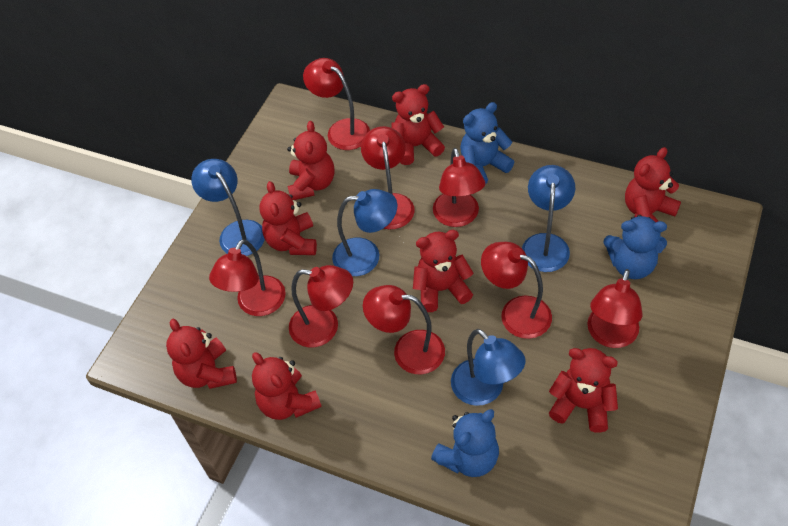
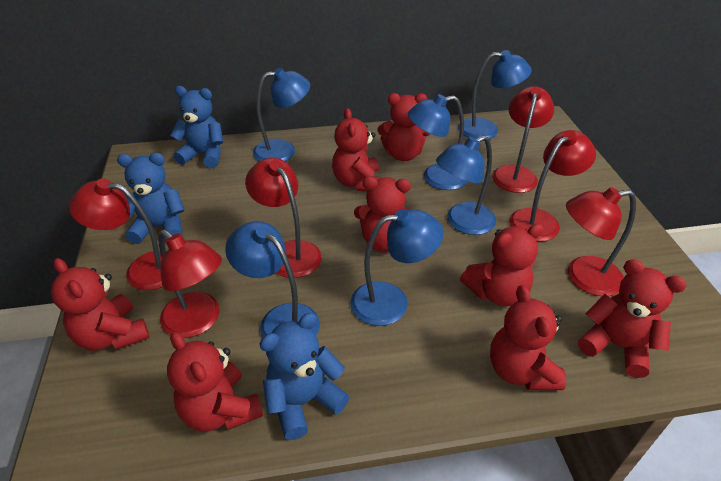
blue lamp: [191,159,265,256] [332,189,397,276] [451,329,526,406] [522,165,575,272] = 4 -> [225,221,320,338] [253,68,310,161] [350,209,444,326] [408,94,468,190] [436,135,496,235] [458,50,532,139] = 6
red lamp: [209,239,286,316] [289,265,353,347] [303,58,370,150] [361,126,415,229] [363,285,445,374] [433,148,485,227] [481,242,552,339] [587,269,643,348] = 8 -> [69,179,167,290] [158,229,222,338] [245,158,322,278] [492,86,554,193] [509,130,596,241] [566,187,636,296] = 6

